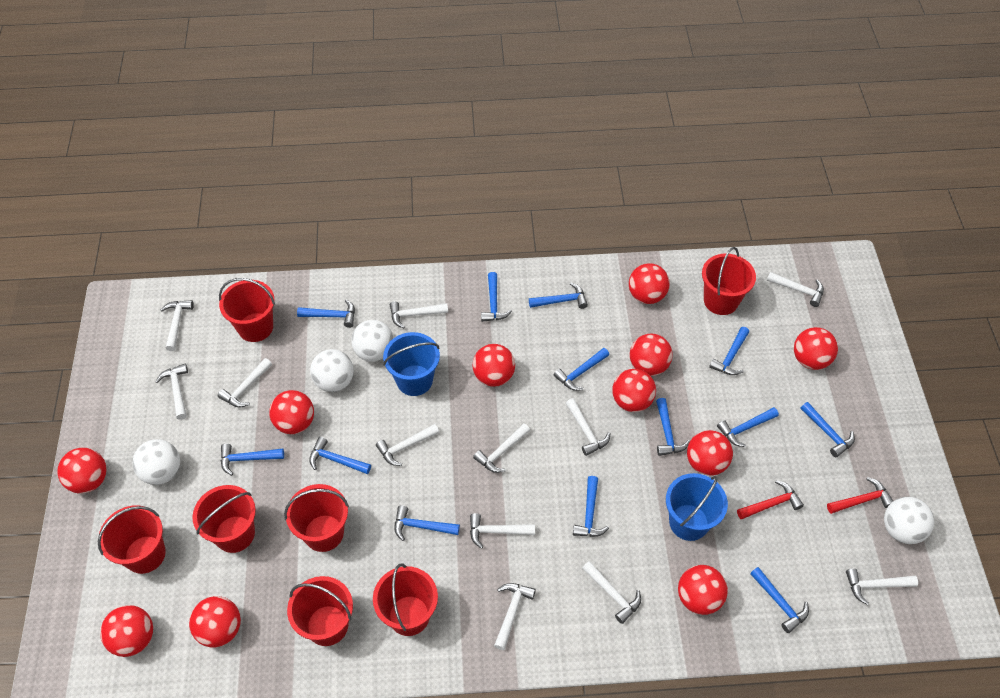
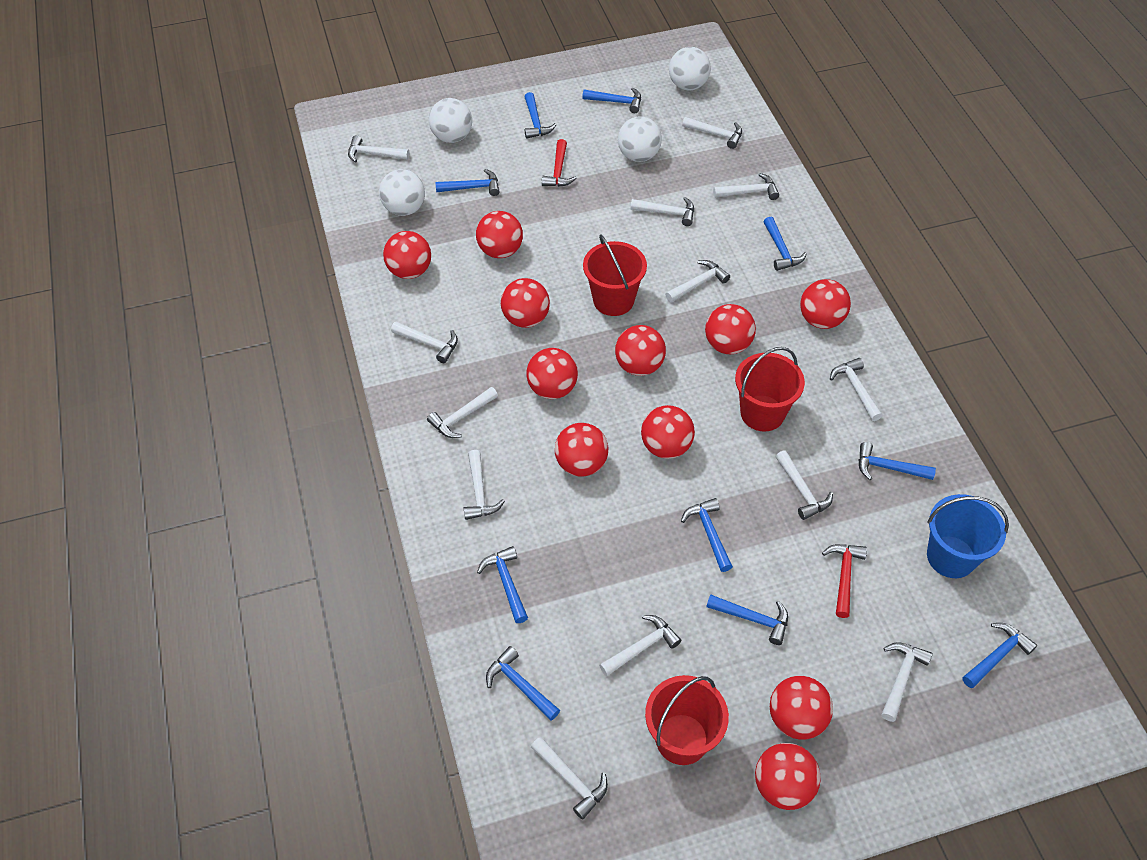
blue bucket: [383,332,440,396] [666,473,728,541] = 2 -> [927,494,1009,578] = 1
blue hammer: [221,444,284,476] [297,299,355,328] [309,437,371,474] [394,505,460,541] [481,272,512,322] [529,282,588,309] [554,348,609,391] [573,476,609,537] [656,398,690,456] [709,327,749,375] [717,407,779,447] [750,567,809,633] [801,402,855,457] = 13 -> [435,169,500,196] [477,546,528,623] [486,646,560,721] [525,92,556,139] [582,88,641,113] [681,498,733,572] [706,594,788,645] [764,217,807,271] [858,442,936,480] [962,623,1037,688] = 10
red bucket: [98,505,166,574] [192,485,256,553] [219,278,275,342] [284,484,349,552] [287,576,353,646] [373,564,438,636] [702,247,756,315] = 7 -> [583,235,647,316] [645,675,729,765] [735,347,805,432] = 3
white hammer: [155,364,188,420] [160,300,194,351] [218,358,272,407] [376,424,439,466] [390,301,448,329] [470,513,535,549] [473,423,530,473] [494,583,536,650] [566,398,611,456] [582,561,641,624] [767,272,824,307] [846,569,918,605] = 12 -> [348,135,409,163] [391,322,458,363] [427,387,498,438] [464,450,505,520] [531,737,608,820] [599,615,681,676] [630,197,694,226] [665,260,730,303] [682,117,742,149] [713,173,779,200] [775,450,833,520] [830,358,883,421] [882,642,932,722] = 13

